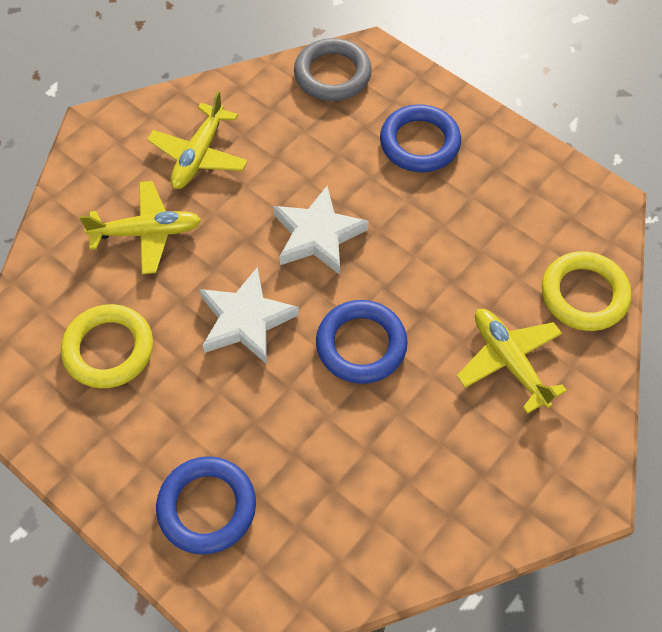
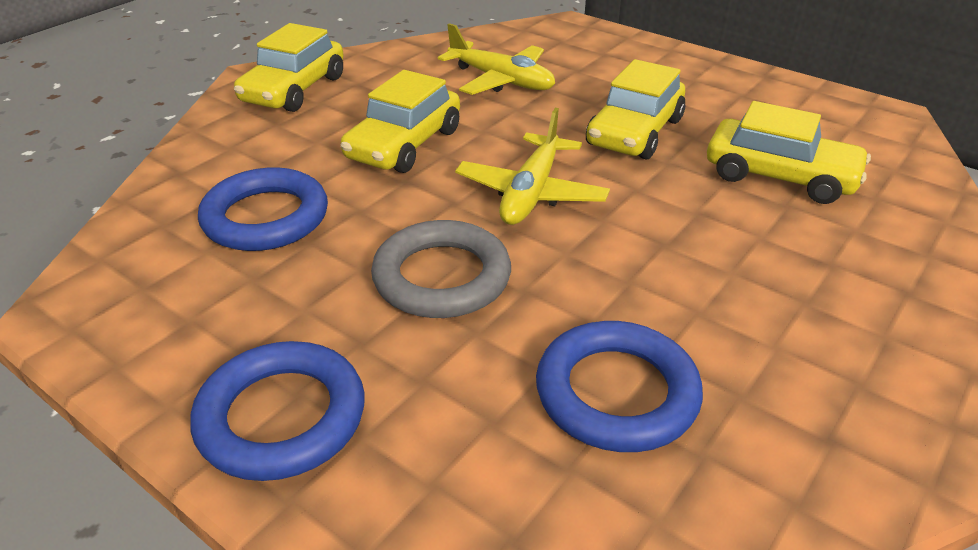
white star: [200,267,299,364] [273,186,369,275] = 2 -> none = 0
yellow car: none = 0 -> [234,23,344,112] [341,70,460,173] [586,59,686,159] [707,101,871,204] = 4
yellow plane: [79,181,201,274] [147,91,248,189] [457,309,567,414] = 3 -> [438,23,555,95] [455,108,610,225] = 2
yellow ring: [61,304,153,388] [542,251,631,331] = 2 -> none = 0

